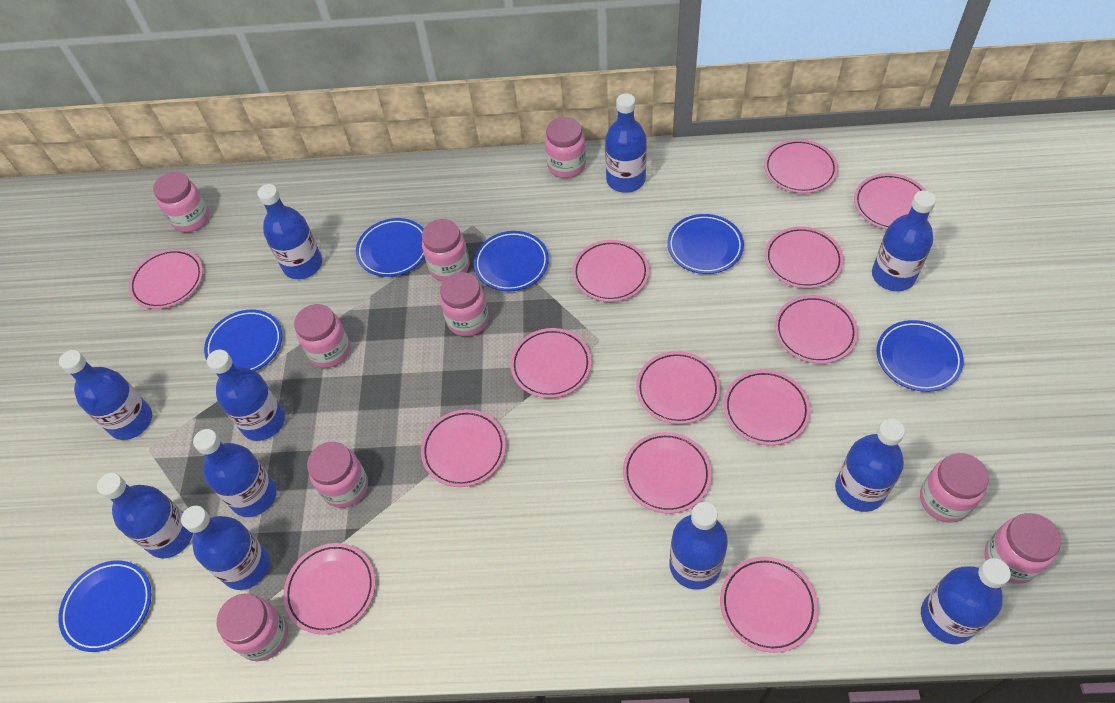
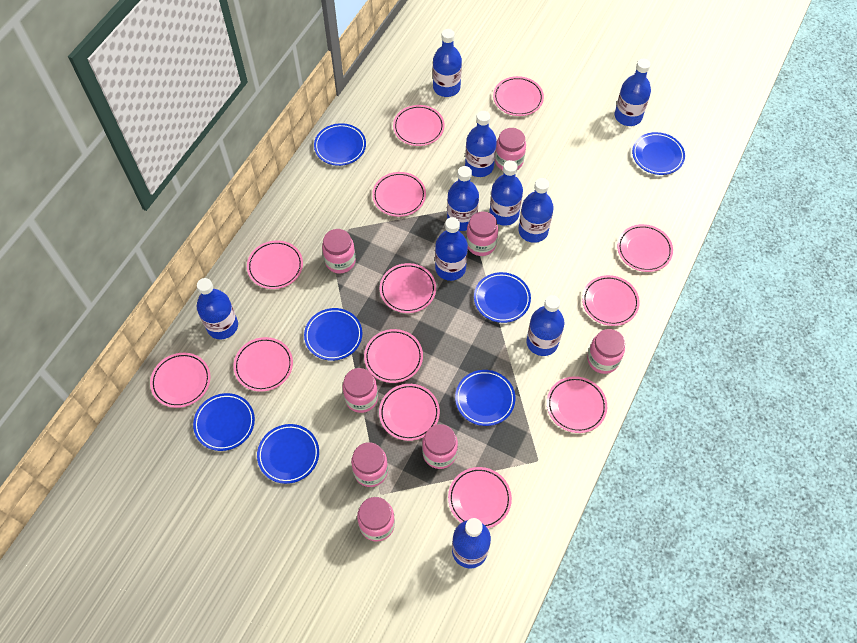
blue bottle: [59,350,152,440] [97,473,193,558] [181,506,270,590] [193,429,277,517] [207,350,285,441] [257,184,322,279] [605,93,647,193] [669,502,728,590] [835,419,905,512] [872,191,936,291] [921,558,1011,644] = 11 -> [197,278,238,339] [433,29,462,97] [435,217,468,281] [447,166,479,231] [452,518,491,568] [465,111,497,177] [489,160,523,226] [518,178,554,243] [527,295,564,356] [615,59,651,126] = 10
blue plate: [58,560,151,652] [204,310,282,371] [356,218,425,277] [474,231,549,291] [667,214,744,274] [876,320,964,392] = 6 -> [193,393,255,451] [257,424,319,484] [304,308,362,361] [314,123,366,166] [455,370,515,426] [474,272,531,323] [632,132,685,175] = 7
pink jar: [153,172,210,232] [217,594,288,661] [294,304,350,368] [307,442,368,508] [422,219,469,282] [440,272,489,337] [545,117,586,178] [920,453,989,523] [984,513,1061,584] = 9 -> [322,229,356,274] [343,368,378,413] [351,442,388,487] [357,497,395,542] [422,424,458,469] [466,211,498,256] [495,128,526,170] [587,329,625,374] = 8

